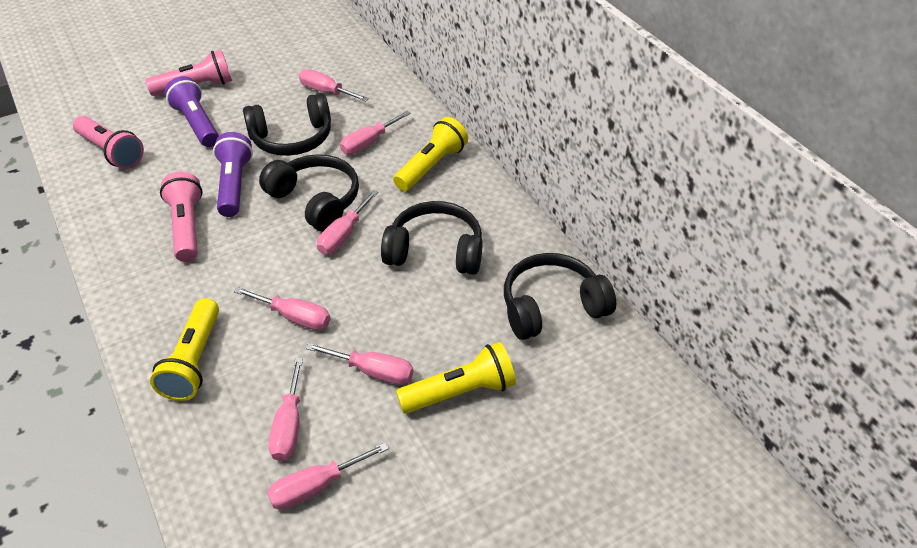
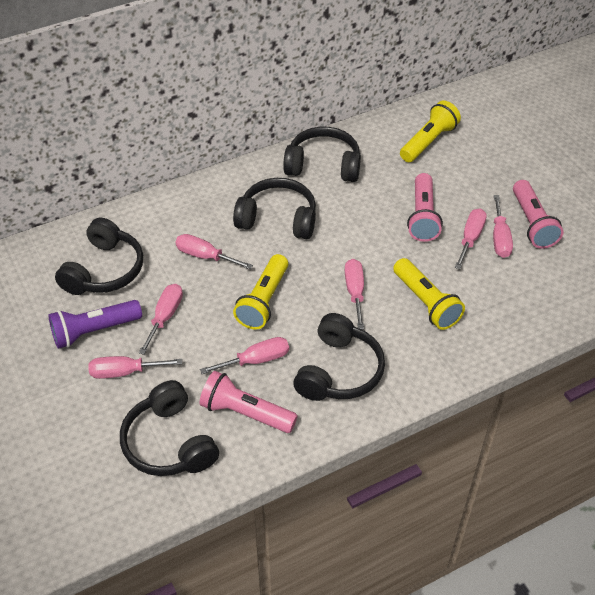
black headphones: [243,93,331,156] [259,154,359,231] [381,201,483,275] [504,253,616,340] = 4 -> [55,218,143,295] [120,380,219,476] [233,178,316,239] [283,127,361,182] [293,313,385,401] = 5
purple flashlight: [165,76,219,147] [213,132,253,217] = 2 -> [48,300,142,349] = 1

